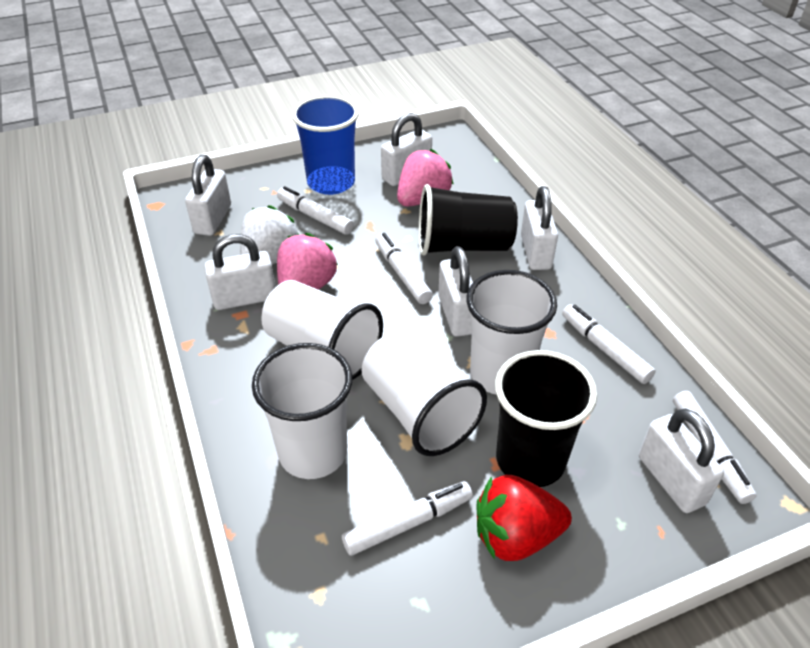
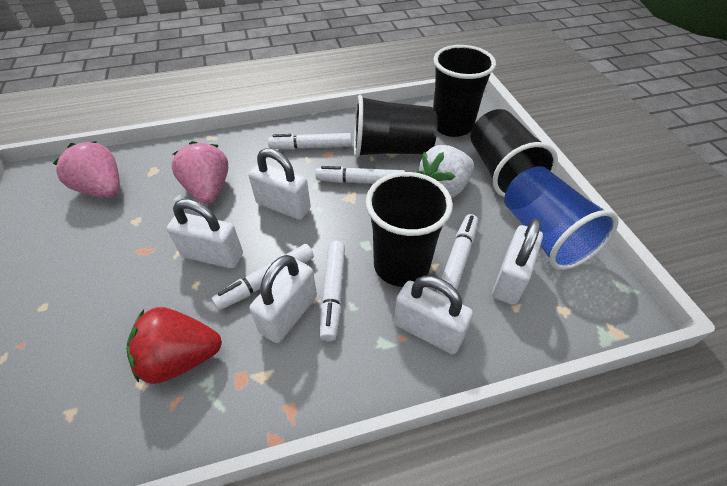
black cup: [419,184,518,256] [495,350,597,487] = 2 -> [354,95,438,157] [366,172,453,287] [433,45,496,137] [470,109,558,197] = 4
white cup: [252,343,352,479] [261,280,383,380] [361,331,487,456] [467,270,557,395] = 4 -> none = 0
white padlock: [185,155,231,236] [205,234,275,310] [381,113,432,186] [438,246,473,337] [521,186,558,270] [639,408,724,513] = 6 -> [167,199,243,268] [249,148,311,220] [250,255,317,343] [394,276,473,354] [492,218,543,305] = 5

